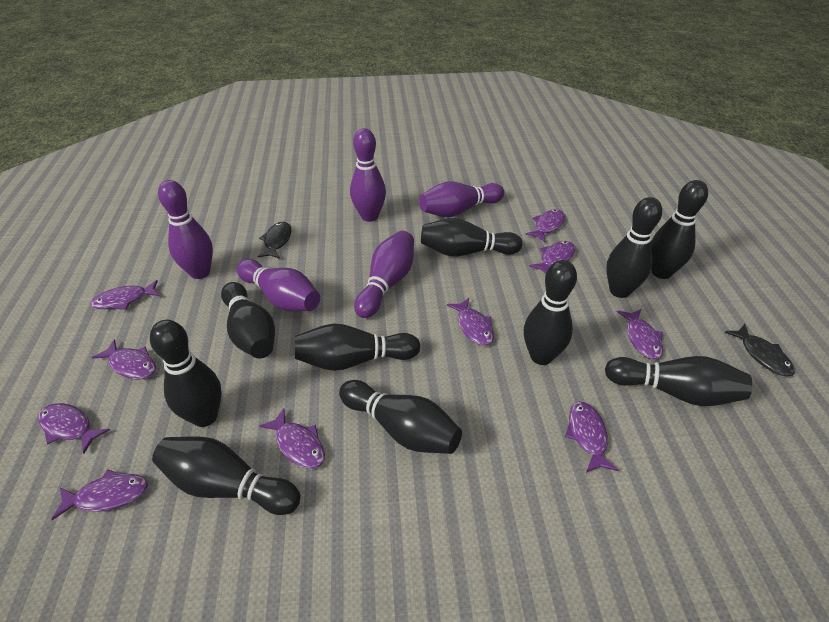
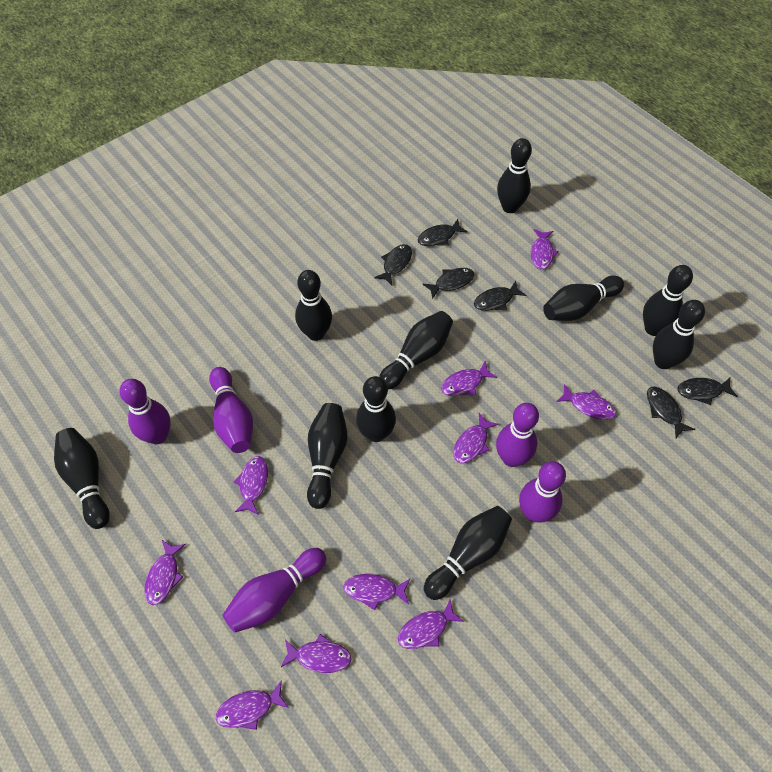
black fish: [257,222,291,259] [724,324,795,376] = 2 -> [374,244,412,285] [418,219,468,246] [422,268,475,299] [474,281,526,311] [647,387,695,438] [678,378,737,405] = 6

